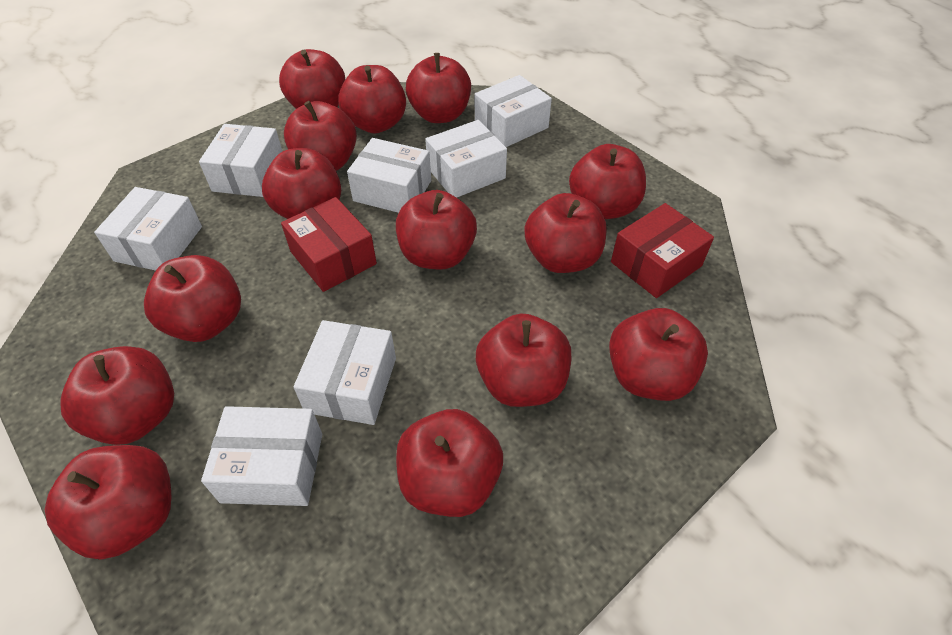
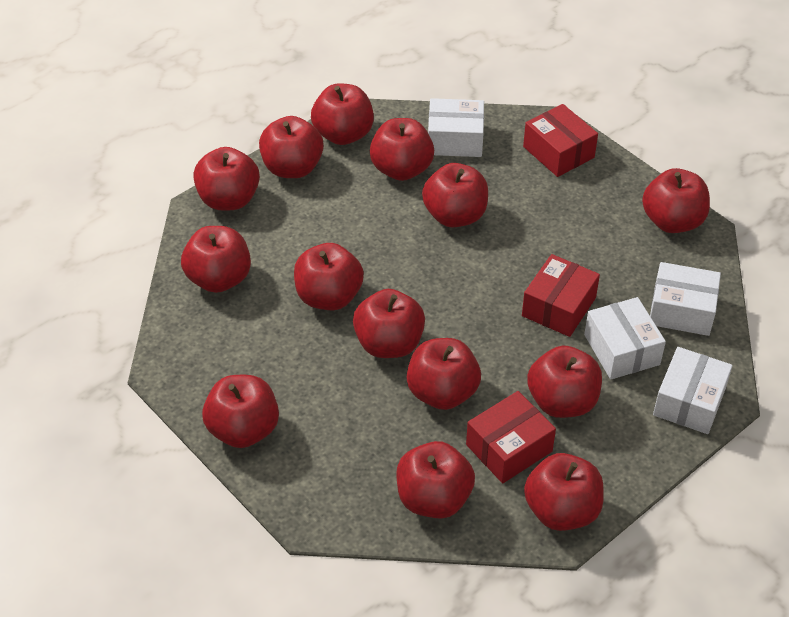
red box: [281,197,377,292] [611,203,714,298] = 2 -> [466,391,556,483] [522,254,600,337] [523,104,598,177] = 3
white box: [94,187,202,271] [199,124,282,197] [201,406,322,506] [293,320,396,425] [347,138,431,213] [425,120,507,198] [475,75,552,147] = 7 -> [428,98,484,157] [584,297,666,379] [650,262,721,336] [653,347,733,434] = 4

